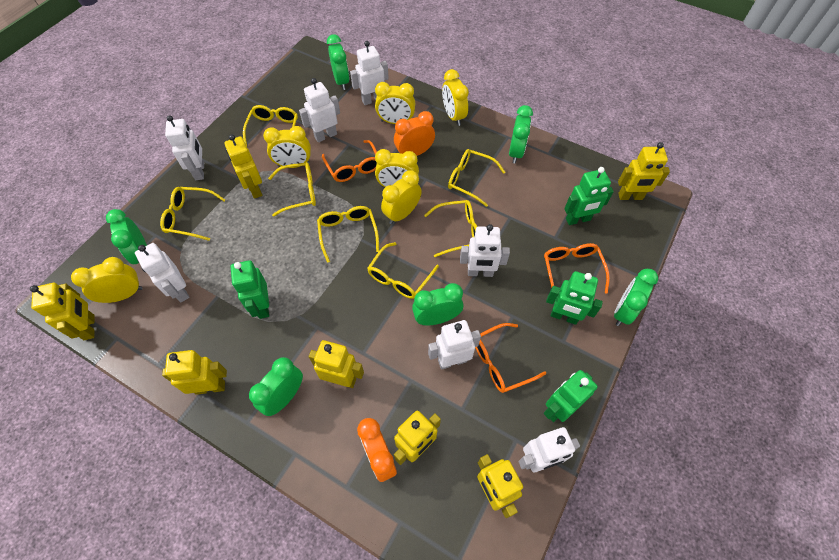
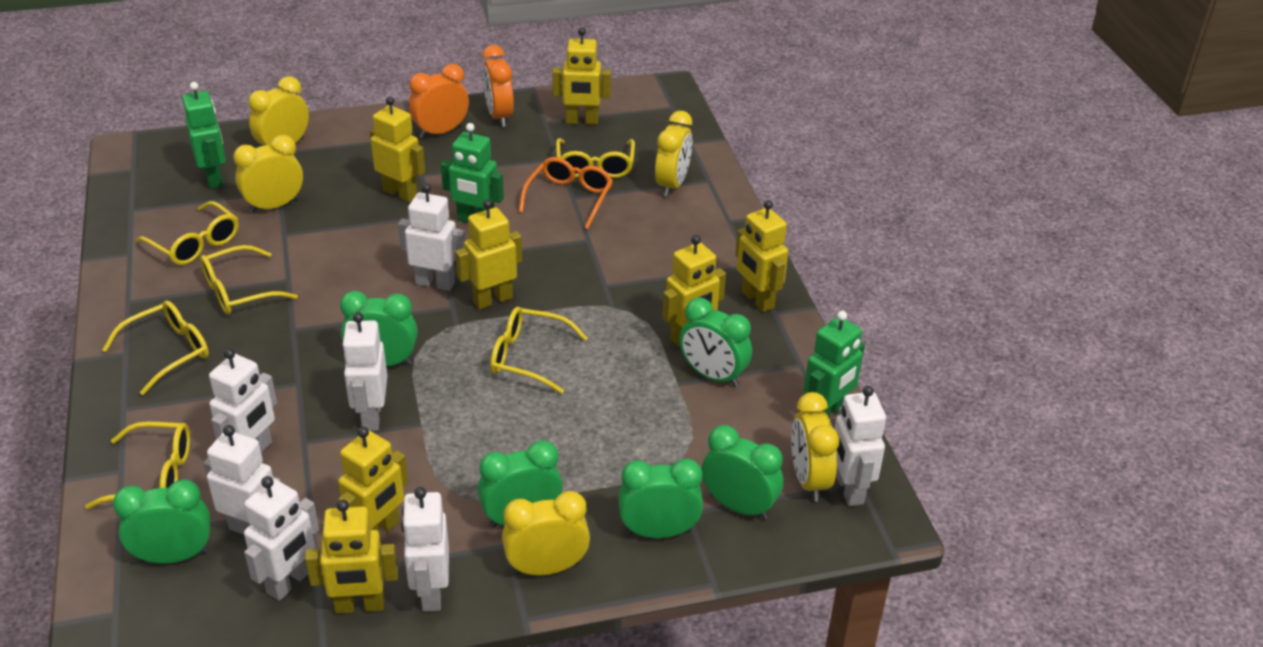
green robot: [231,260,269,319] [544,370,598,422] [546,271,603,325] [564,167,614,225] = 4 -> [182,82,226,189] [441,123,504,223] [804,311,865,418] = 3
orange glasses: [322,140,377,182] [475,323,546,393] [544,243,610,294] = 3 -> [519,157,613,229] = 1
yellow clock: [71,257,142,303] [263,126,311,168] [375,82,415,124] [375,149,419,187] [381,170,422,224] [442,69,469,126] = 6 -> [233,135,303,213] [249,76,309,146] [502,491,590,575] [655,111,692,197] [791,392,840,502] = 5
yellow glasses: [160,187,225,241] [243,105,298,146] [268,162,316,217] [317,206,379,263] [367,242,439,299] [424,200,477,257] [448,149,505,207] = 7 -> [85,422,190,509] [102,301,209,395] [136,201,239,265] [200,245,298,315] [490,307,587,394] [556,138,635,178] = 6

